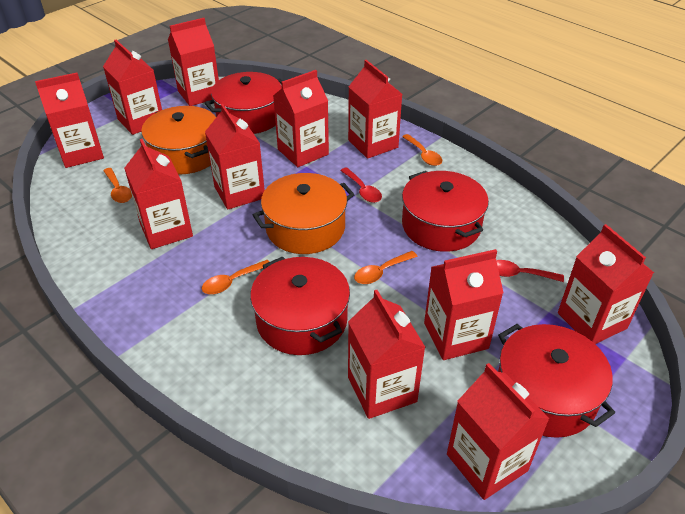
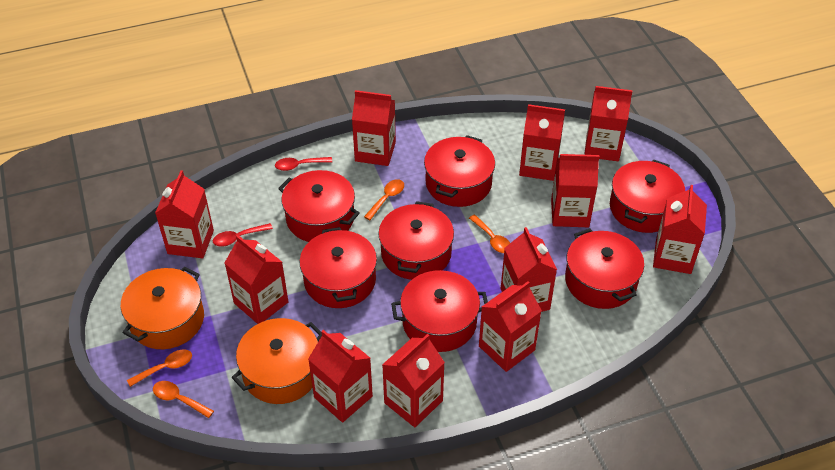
red pot: [205,72,282,134] [250,256,350,355] [402,171,489,252] [498,324,615,438] = 4 -> [278,170,360,242] [300,227,377,308] [378,201,454,280] [391,270,488,352] [424,135,495,207] [565,228,644,309] [610,160,685,233] = 7

